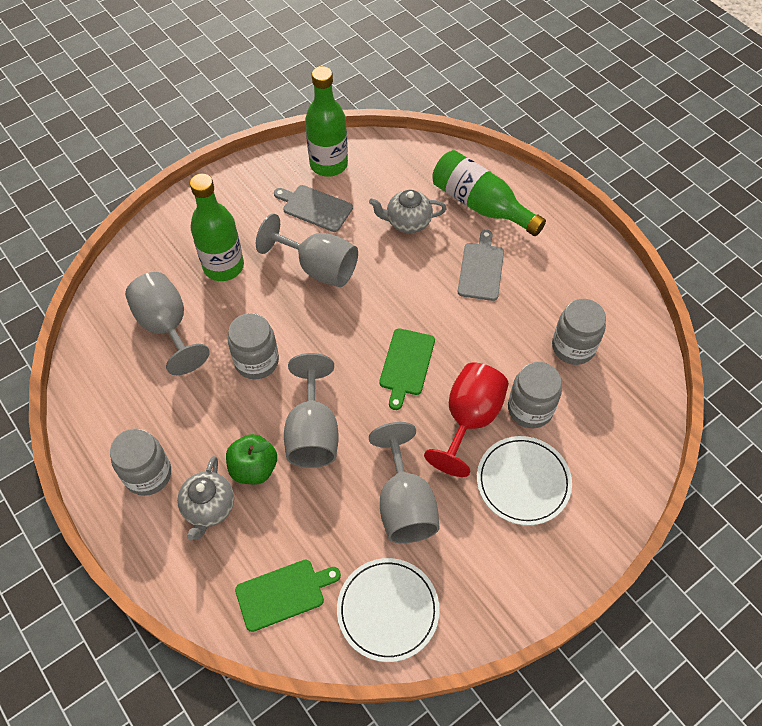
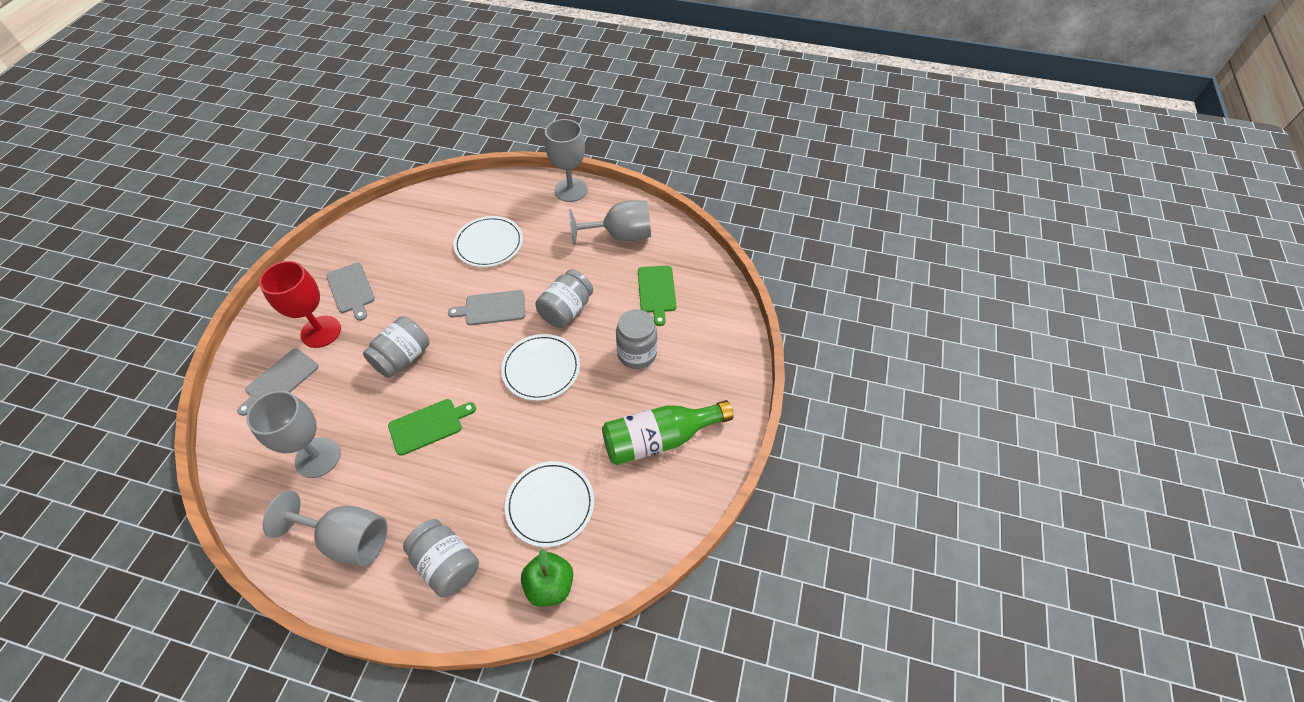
green bottle: [190,174,244,281] [305,66,348,177] [432,150,546,236] = 3 -> [602,400,733,465] = 1
grey cutting board: [274,185,353,232] [458,230,504,301] = 2 -> [237,348,319,416] [326,262,375,321] [448,290,525,325] = 3
grey teapot: [177,456,234,540] [369,190,447,233] = 2 -> none = 0
white plate: [337,558,440,662] [477,436,572,525] = 2 -> [453,216,523,267] [501,334,580,401] [505,461,594,547] = 3

